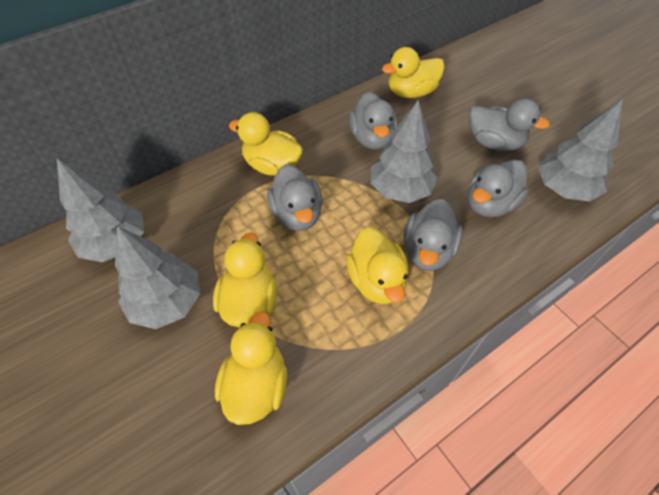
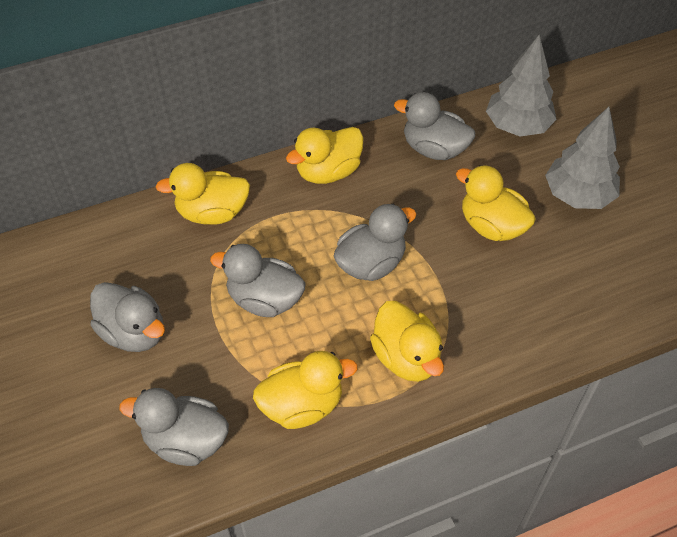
grey tree: [57,159,144,262] [115,226,201,329] [371,100,438,203] [538,99,623,201] = 4 -> [486,35,557,136] [545,107,620,209] = 2

